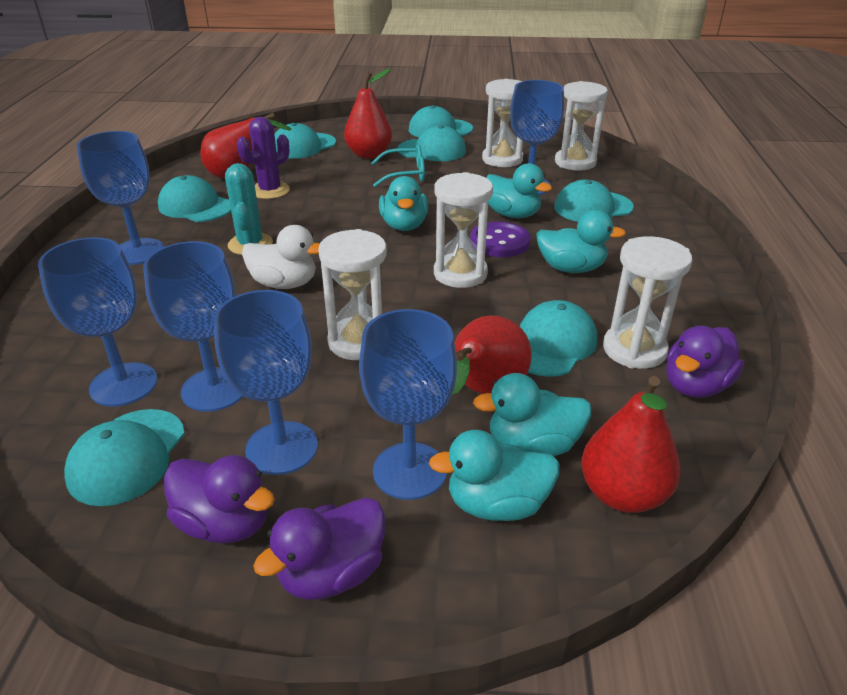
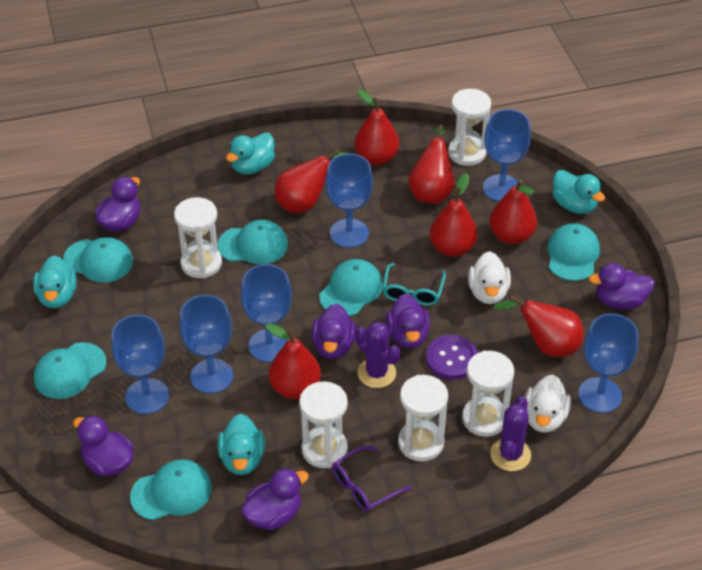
purple cactus: [237,117,290,199] = 1 -> [355,321,400,388] [490,396,531,471] = 2
purple duck: [164,455,275,544] [253,497,385,600] [666,326,744,398] = 3 -> [73,415,134,476] [95,177,140,232] [241,468,309,530] [312,304,356,359] [386,294,430,349] [589,263,655,309] = 6
purple glasses: none = 0 -> [332,446,412,512] = 1
red pear: [201,113,292,178] [344,69,392,159] [452,315,532,395] [581,376,680,513] = 4 -> [265,323,321,399] [275,148,348,213] [355,89,400,165] [408,124,455,204] [430,173,478,257] [489,179,537,244] [493,296,584,357] = 7
turquoise cactus: [225,163,273,255] = 1 -> none = 0
turquoise cap: [64,409,185,506] [158,175,231,222] [274,123,336,159] [398,125,466,161] [409,105,473,137] [520,300,597,377] [554,180,634,222] = 7 -> [34,342,106,399] [63,237,133,283] [130,460,212,520] [217,220,288,264] [319,259,383,316] [547,223,600,281] = 6
turquoise duck: [379,176,428,231] [429,430,560,521] [473,373,591,456] [486,163,552,218] [536,210,626,273] = 5 -> [33,255,77,308] [218,414,265,475] [226,132,275,175] [553,170,605,214] = 4
white duck: [242,225,320,289] = 1 -> [468,251,511,304] [525,375,571,433] = 2

